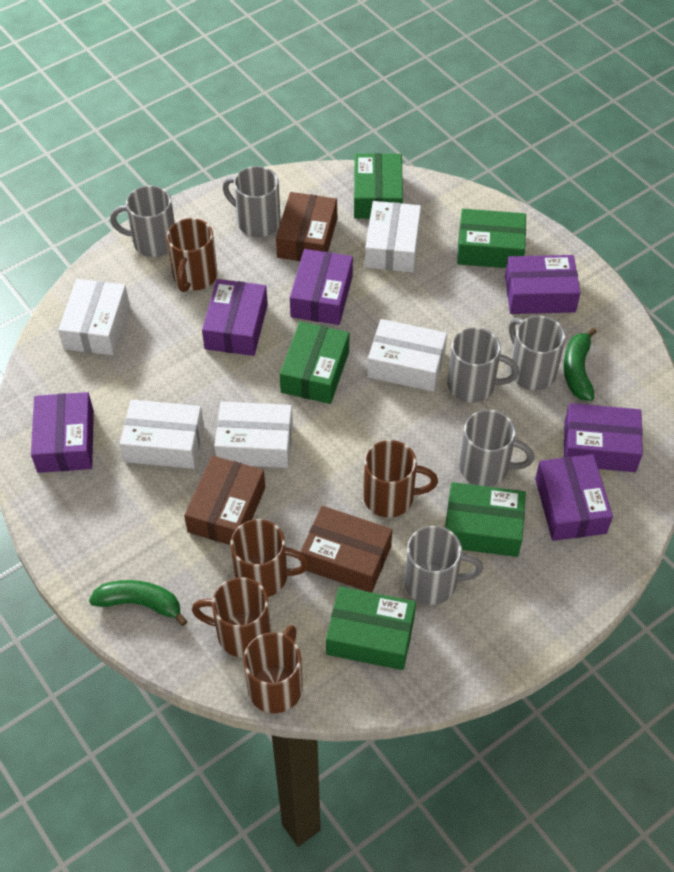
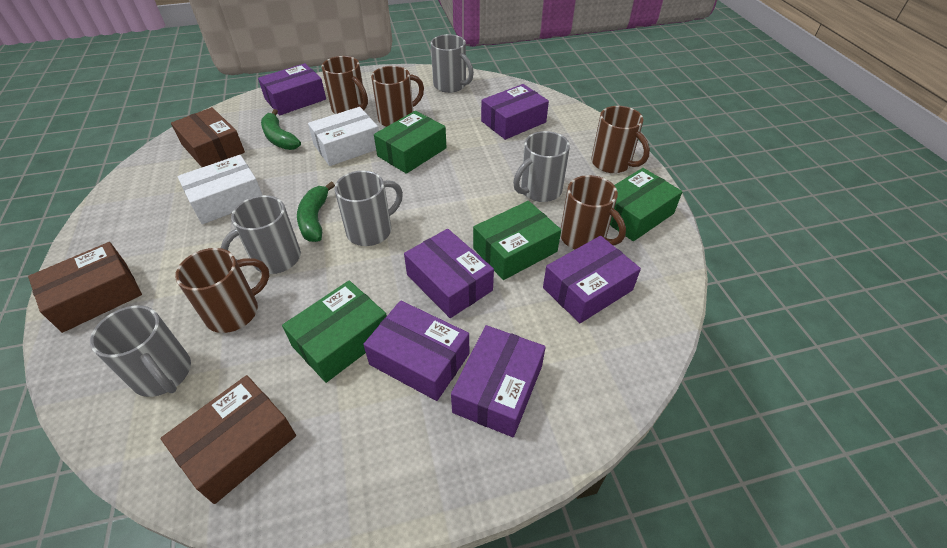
green box: [280,321,349,404] [326,586,416,670] [354,153,403,219] [445,482,526,557] [457,209,526,268] = 5 -> [282,281,387,383] [374,111,447,174] [473,201,561,280] [610,168,683,241] = 4
grey mug: [110,185,175,257] [223,166,281,237] [404,526,483,605] [447,327,519,403] [459,410,534,486] [509,316,566,390] = 6 -> [90,305,191,397] [221,195,301,274] [334,171,403,246] [431,34,474,93] [513,131,570,202] = 5
white box: [58,279,130,355] [120,400,204,469] [214,401,293,468] [365,201,421,272] [367,319,447,392] = 5 -> [177,155,262,224] [308,107,379,166] = 2

